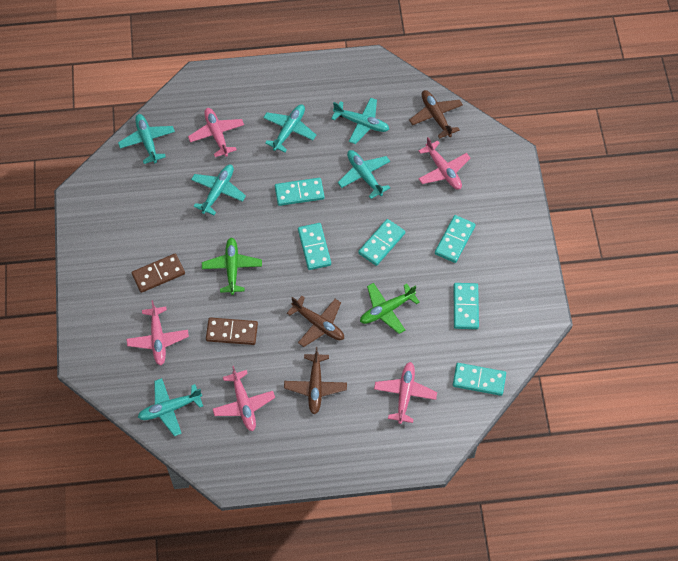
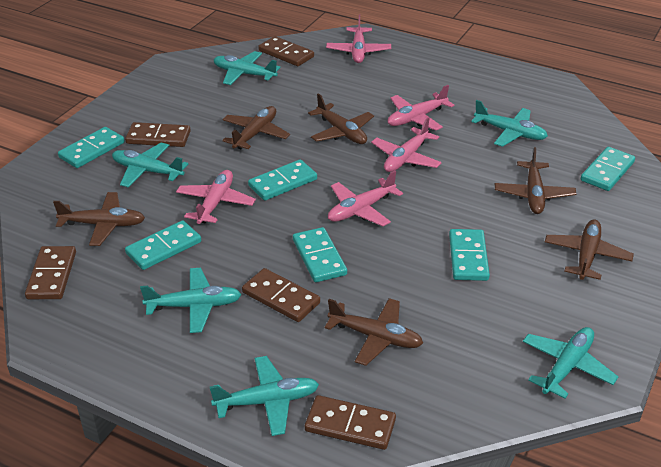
brown domino: [132,254,185,293] [206,317,258,345] = 2 -> [25,246,76,299] [125,122,191,147] [242,268,320,322] [258,36,314,66] [305,395,396,450] = 5
brown plane: [284,347,347,414] [287,296,344,347] [409,90,463,139] = 3 -> [53,192,145,246] [222,106,290,149] [308,93,374,144] [324,298,423,366] [495,147,576,214] [545,219,634,280] = 6
green plane: [202,237,262,295] [360,283,420,334] = 2 -> none = 0

